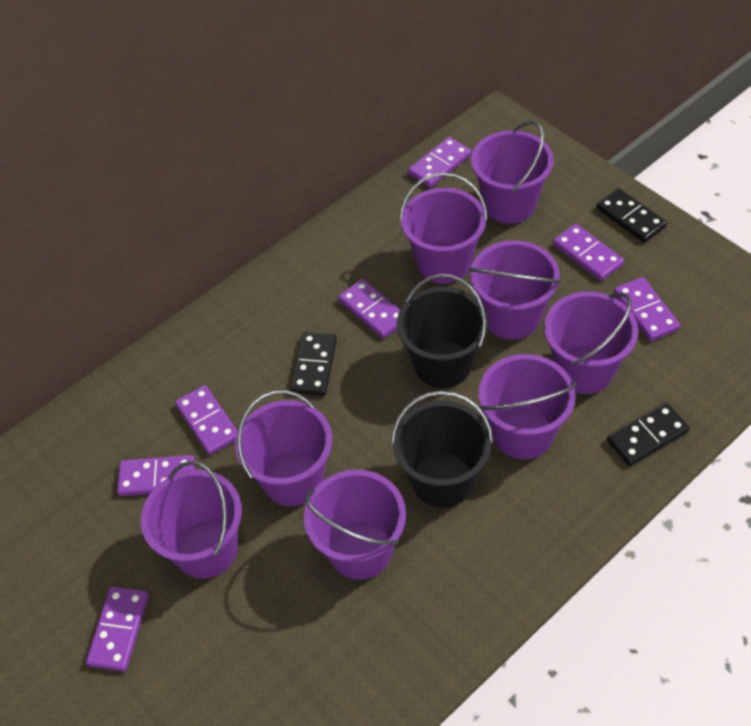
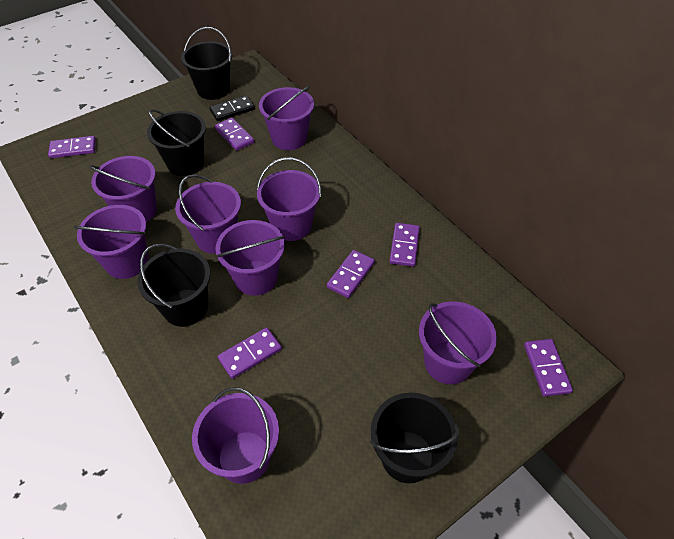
black bucket: [391,391,493,508] [397,274,488,388] = 2 -> [137,244,211,327] [147,109,206,176] [181,27,232,100] [370,393,459,484] = 4
black domino: [290,332,337,396] [596,188,667,243] [607,402,690,466] = 3 -> [209,95,255,121] = 1
purple domino: [86,587,149,671] [117,455,195,496] [175,385,238,455] [338,279,400,339] [408,137,471,188] [553,224,624,281] [614,277,680,341] = 7 -> [48,136,96,158] [215,118,254,151] [218,327,282,379] [327,250,375,298] [389,223,420,267] [524,339,573,397] = 6

